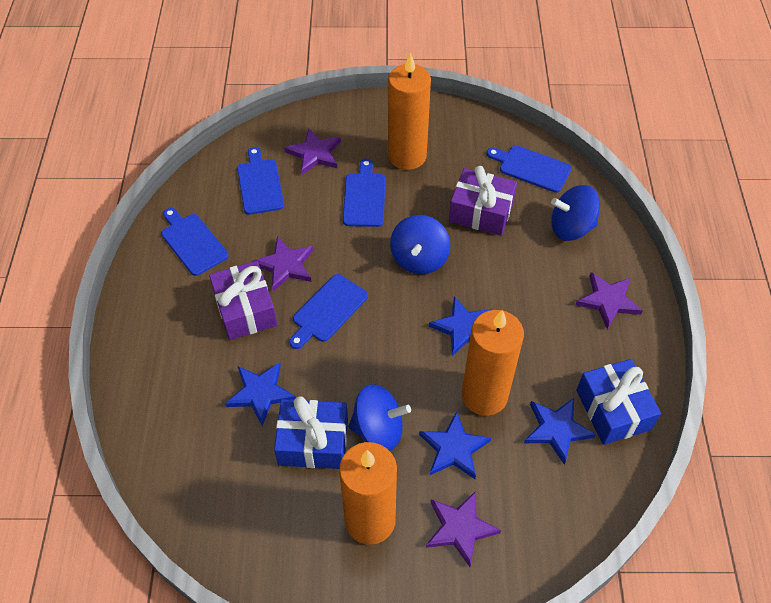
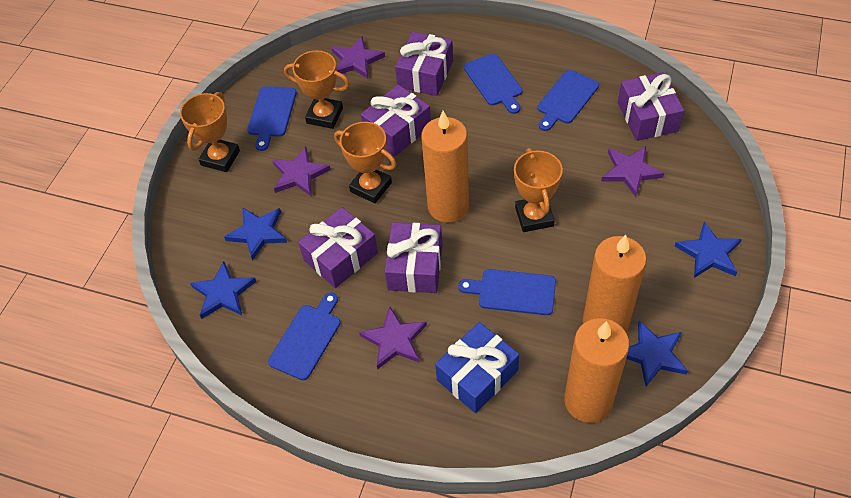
blue gift: [274,396,348,469] [576,359,661,445] = 2 -> [435,322,519,413] = 1
blue spinning top: [349,384,411,451] [390,215,450,274] [551,185,600,241] = 3 -> none = 0
orange trophy: none = 0 -> [180,92,240,172] [284,50,350,129] [334,122,397,204] [514,148,563,232] = 4
purple gift: [209,261,277,340] [449,166,517,236] = 2 -> [298,207,378,288] [361,85,431,157] [385,222,442,293] [395,32,453,96] [618,72,684,141] = 5

